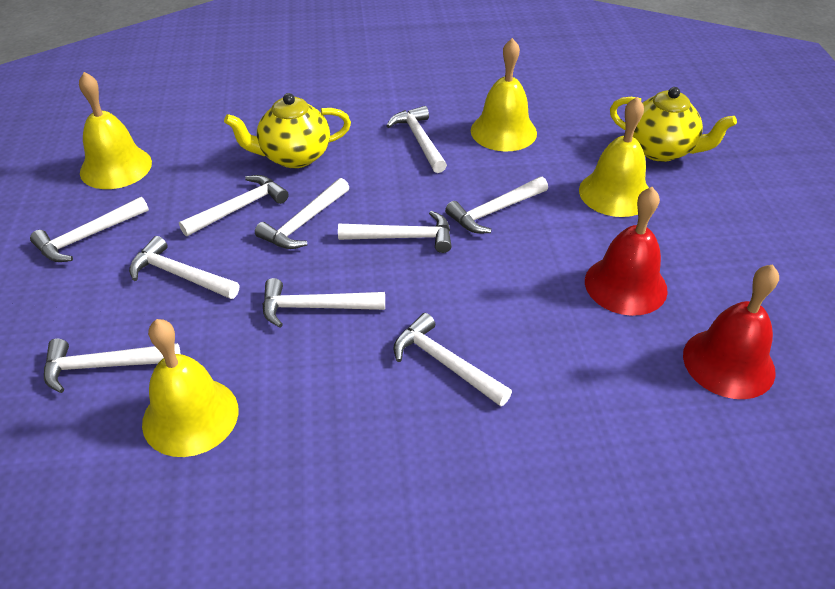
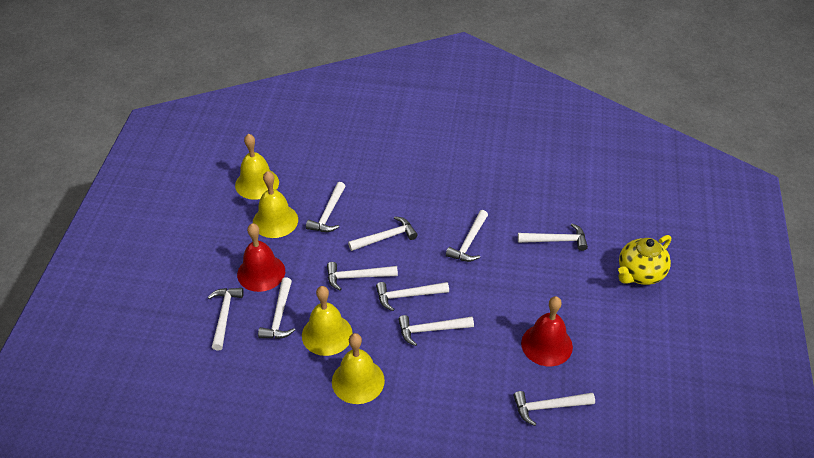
yellow teapot: [224,93,351,168] [610,87,737,162] = 2 -> [618,235,671,285] = 1

